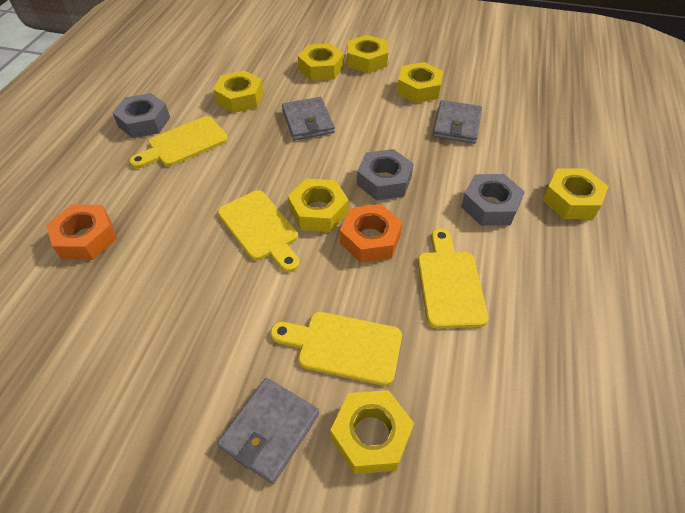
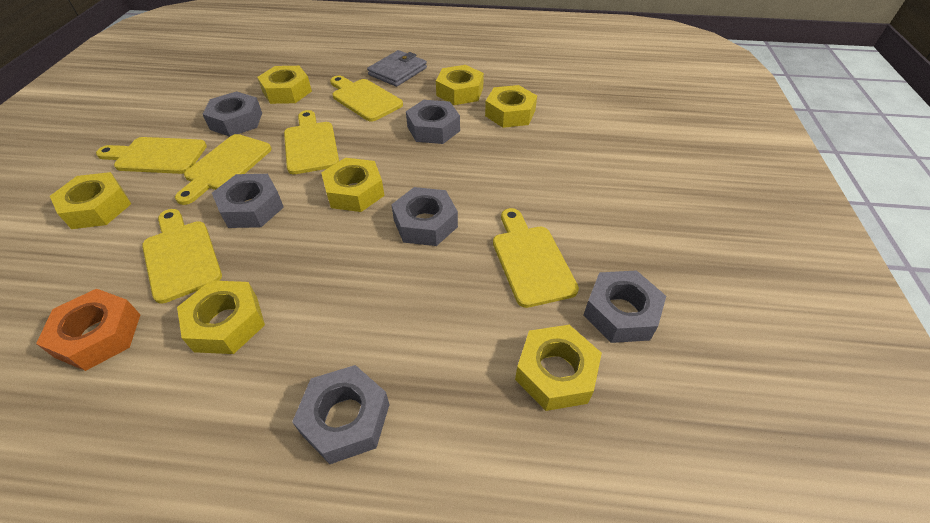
grey nut: [113,93,170,138] [357,149,414,200] [461,174,525,226] = 3 -> [202,91,262,137] [212,174,284,228] [292,365,390,464] [391,187,458,246] [406,100,460,144] [584,270,666,343] = 6
grey wallet: [217,378,319,484] [282,97,335,140] [433,100,482,144] = 3 -> [367,50,427,87] = 1
orange nut: [46,205,117,260] [340,204,403,263] = 2 -> [36,289,141,371] = 1
yellow cutting board: [129,116,228,168] [218,190,300,272] [270,312,402,386] [418,228,488,328] = 4 -> [96,137,207,174] [142,209,222,304] [175,134,272,205] [284,110,339,174] [330,75,403,122] [493,208,579,308] = 6

